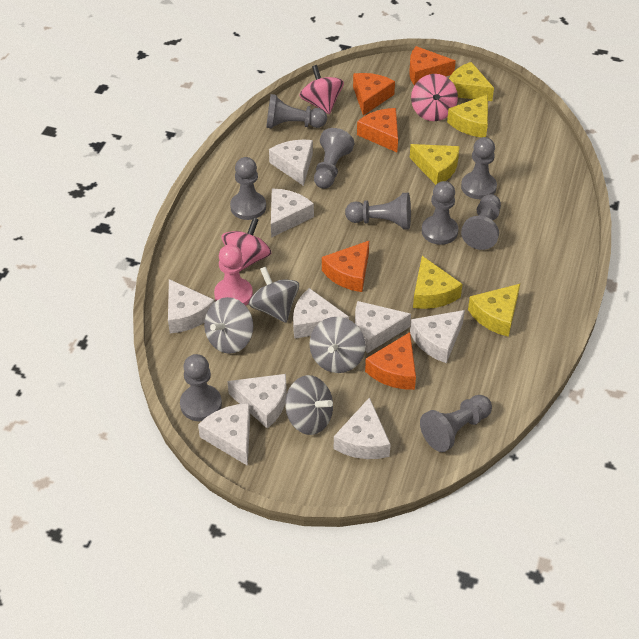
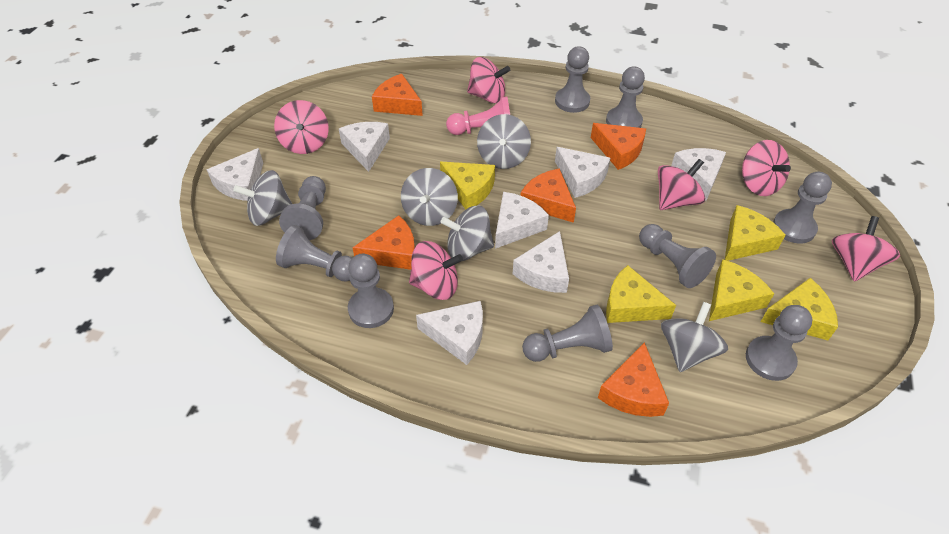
grey spinning top: [204,297,254,354] [249,266,299,323] [285,375,333,435] [309,317,365,373] = 4 -> [233,170,292,226] [401,168,458,226] [441,205,494,261] [477,114,531,169] [661,302,728,372] = 5
pink spinning top: [222,218,271,271] [299,65,344,114] [411,74,458,121] = 3 -> [274,100,329,154] [409,241,463,300] [467,57,510,103] [658,159,705,210] [742,140,791,196] [832,216,900,282] = 6
white cheese: [168,279,215,333] [198,403,250,466] [227,374,287,429] [269,140,313,186] [271,189,314,238] [293,288,349,339] [334,397,391,459] [355,301,411,353] [410,310,465,363] = 9 -> [207,148,263,201] [339,122,390,172] [416,301,483,365] [495,192,549,249] [513,231,569,293] [555,147,610,198] [671,148,726,201] = 7

